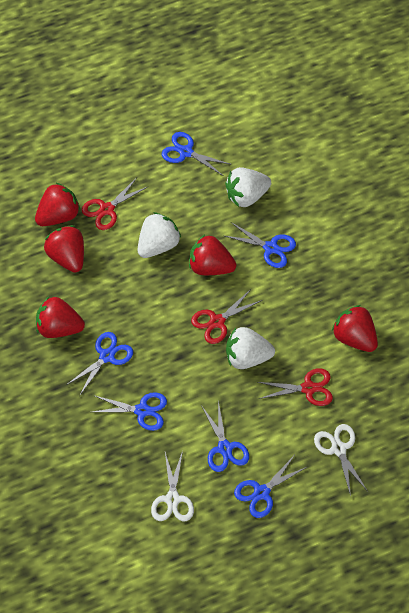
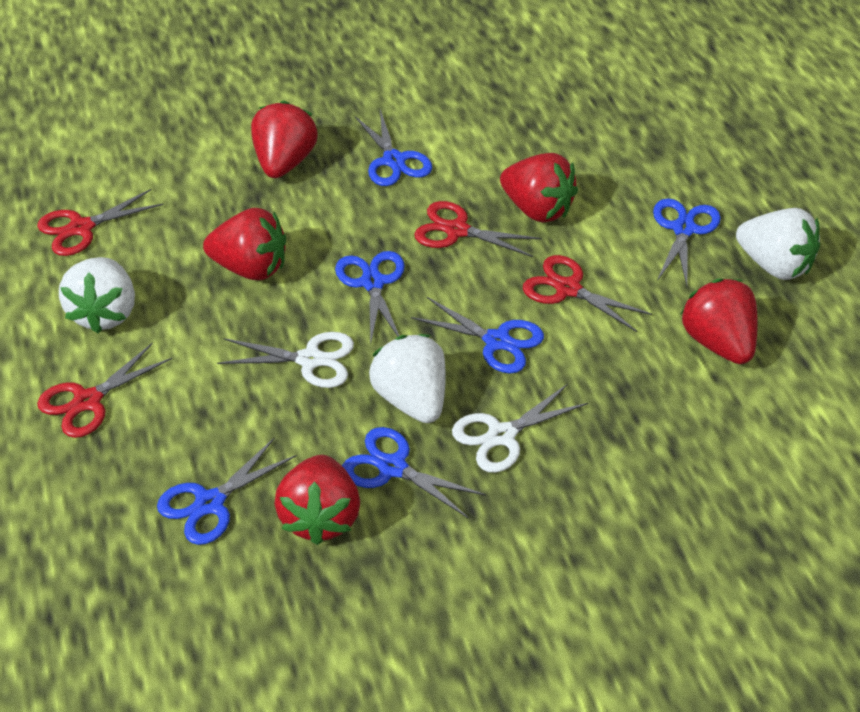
red scissors: [82,176,149,230] [191,289,262,344] [258,368,333,406] = 3 -> [37,189,164,256] [37,342,172,438] [414,201,542,257] [523,255,652,332] = 4

